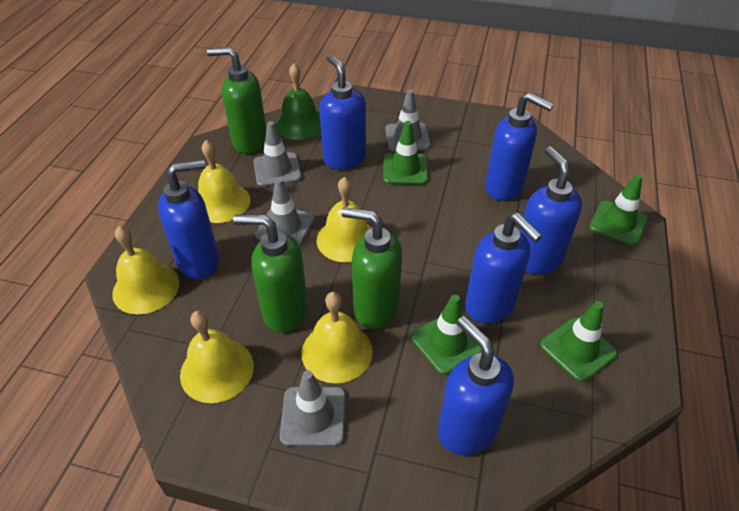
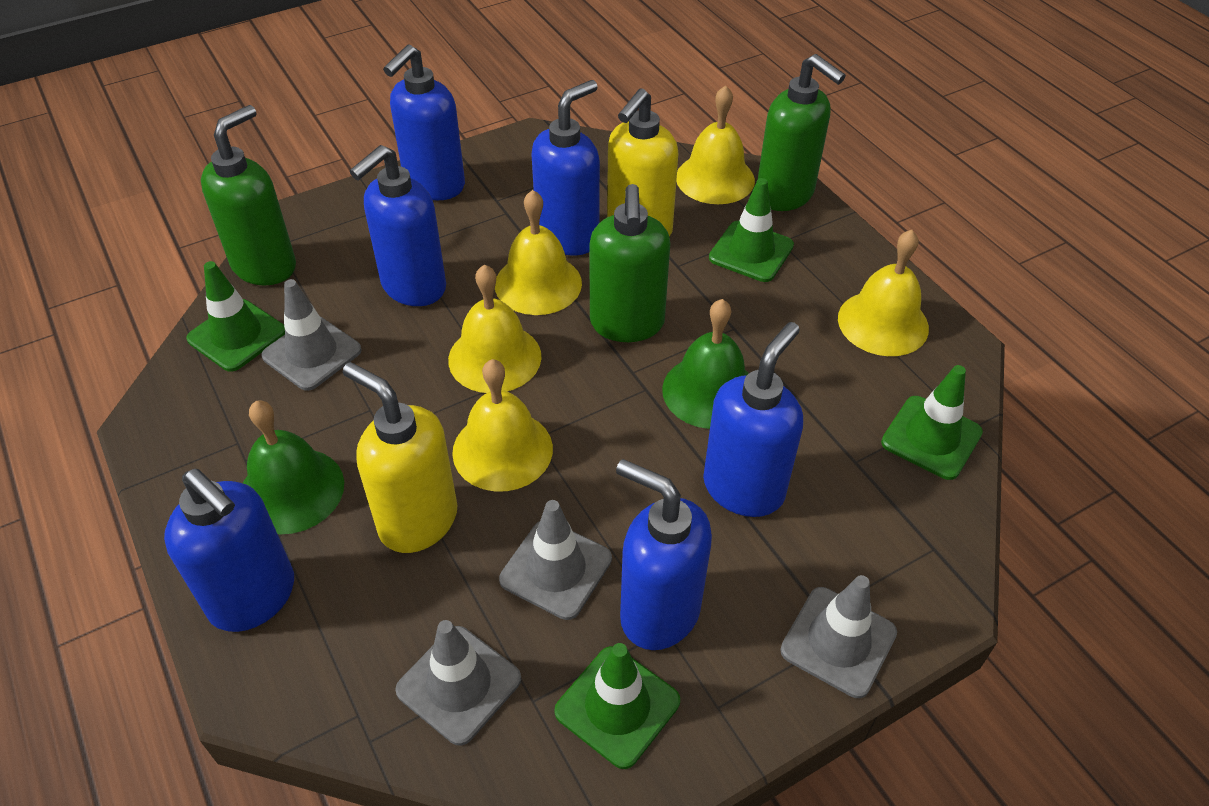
green bell: [275,64,321,140] = 1 -> [243,401,344,534] [662,299,749,429] = 2
yellow soap dispenser: none = 0 -> [343,362,458,553] [607,89,679,237] = 2

